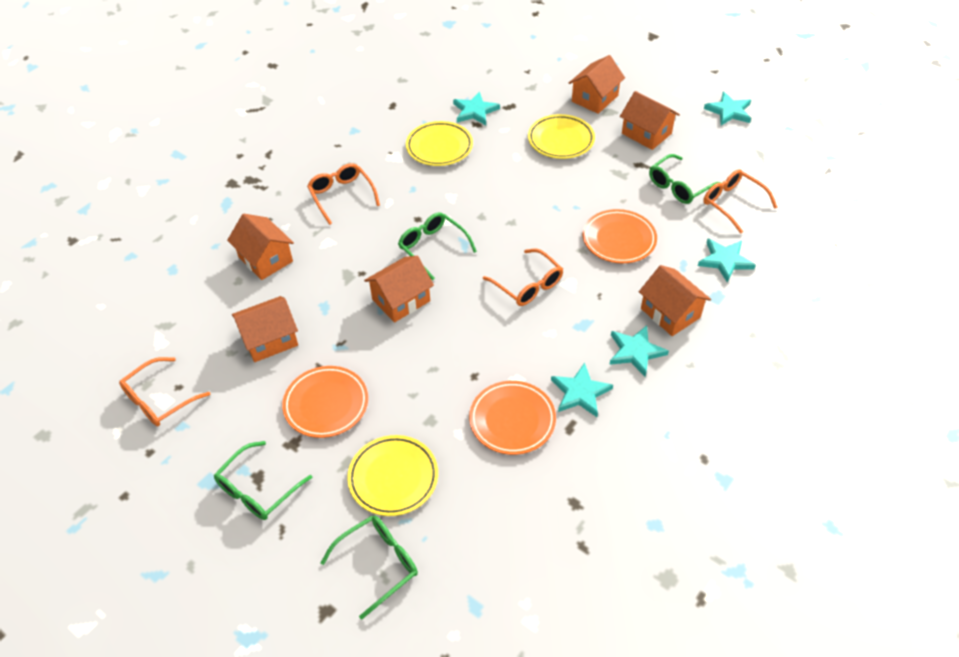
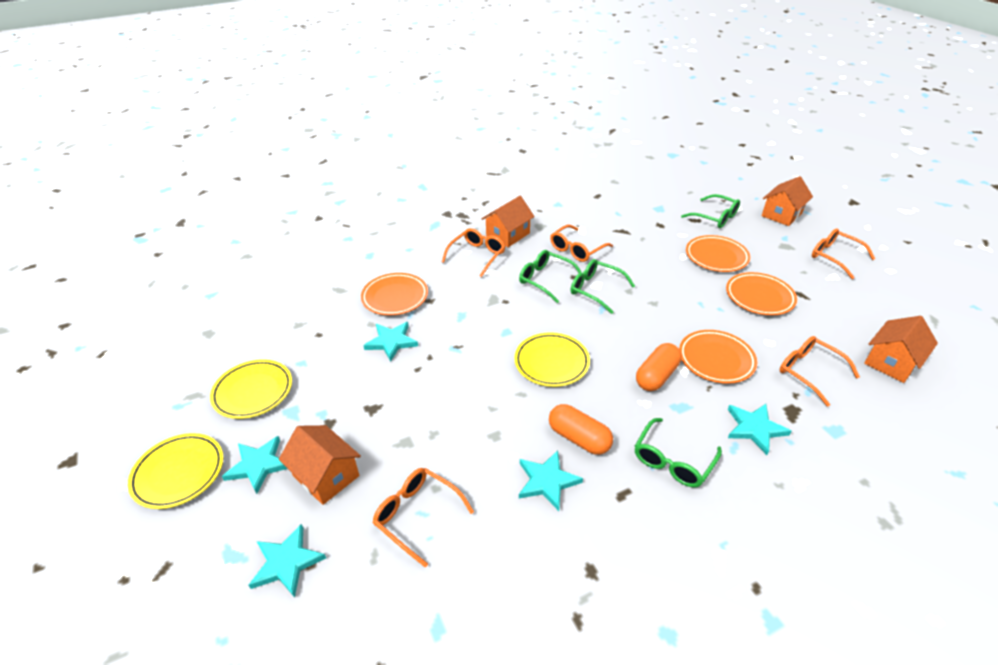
orange capsule: none = 0 -> [549,404,613,455] [636,343,682,391] = 2
orange glasses: [119,357,210,426] [307,163,380,225] [483,249,563,306] [703,169,778,234] = 4 -> [372,468,474,568] [442,228,505,277] [550,225,613,262] [780,336,860,407] [812,229,875,279] = 5
orange house: [227,214,294,280] [232,296,298,362] [364,256,434,323] [569,55,625,114] [620,91,680,150] [639,265,711,336] = 6 -> [279,425,361,505] [482,196,535,247] [762,176,813,226] [864,316,938,383] = 4
orange plate: [282,366,368,438] [469,381,556,455] [583,209,657,263] = 3 -> [361,273,428,315] [679,330,757,384] [686,235,750,272] [726,272,797,315] = 4

